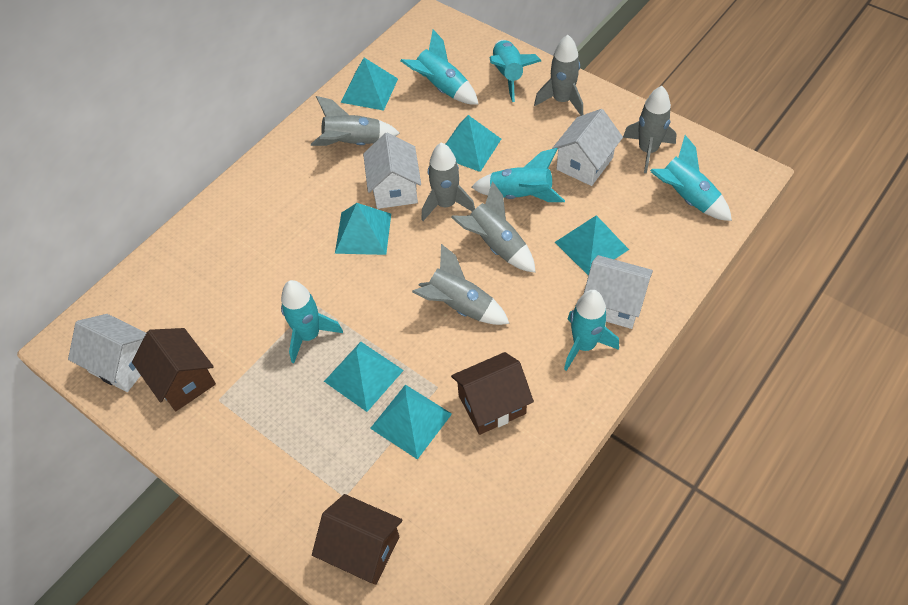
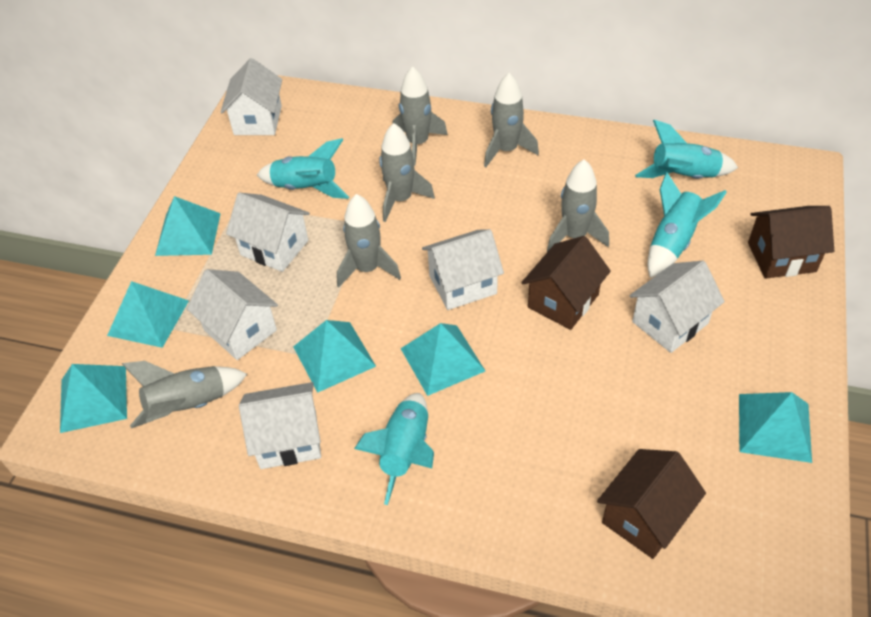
turquoise rocket: [281,280,343,363] [401,29,479,105] [472,148,565,202] [490,40,541,102] [564,290,619,371] [650,135,732,221] = 6 -> [257,138,349,199] [354,393,434,505] [635,120,738,179] [648,172,727,278] = 4
white house: [68,314,146,392] [363,132,421,209] [552,109,623,186] [584,255,653,329] = 4 -> [187,269,278,360] [221,58,282,135] [226,193,310,272] [239,382,321,469] [422,229,504,310] [629,261,725,353] = 6

